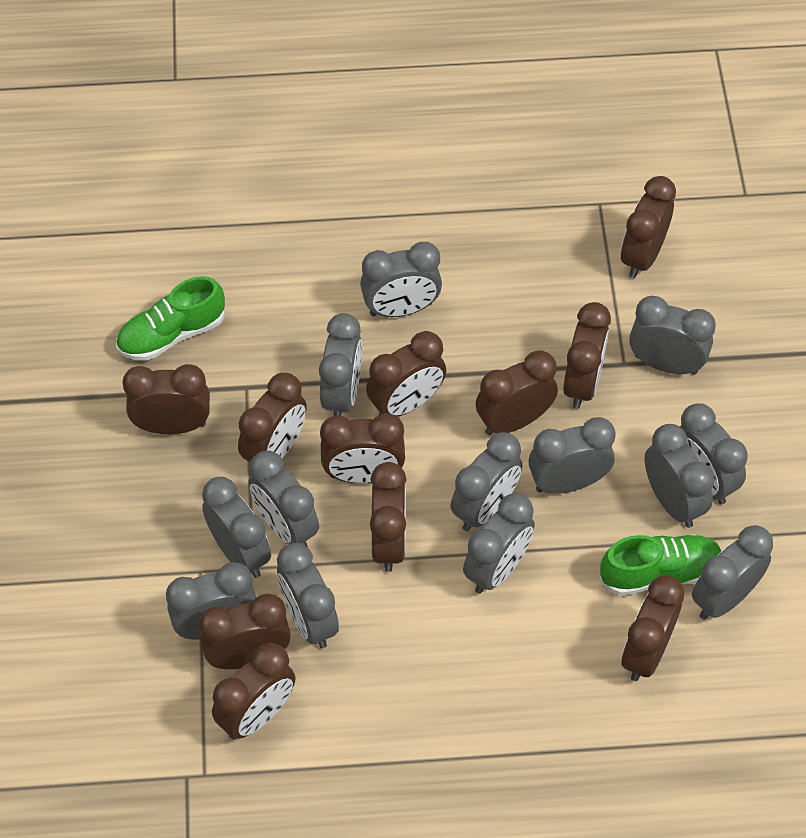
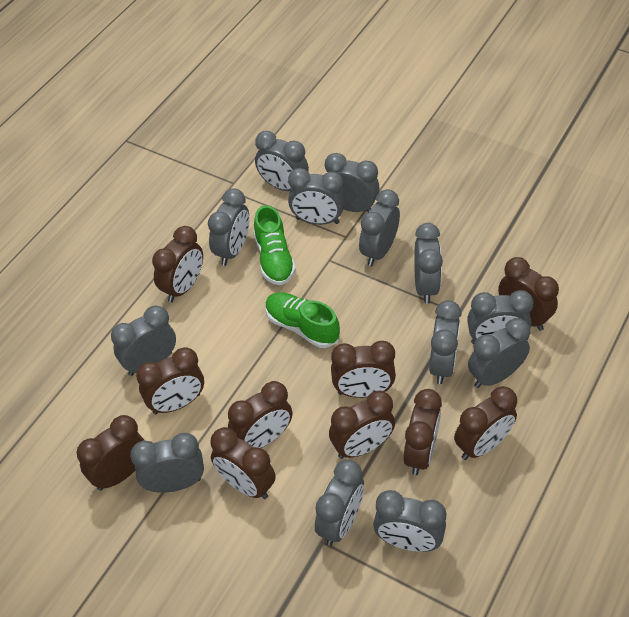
brown clock: [122,364,210,434] [199,594,291,669] [212,643,296,739] [238,373,307,462] [320,413,405,483] [366,331,446,417] [370,462,407,572] [476,350,558,435] [563,302,611,409] [621,176,676,278] [621,575,685,681] = 11 -> [76,415,144,491] [136,347,204,414] [152,226,203,302] [210,427,276,499] [228,381,292,448] [329,391,395,459] [331,341,396,398] [403,389,442,475] [454,386,517,460] [498,257,559,331] = 10

